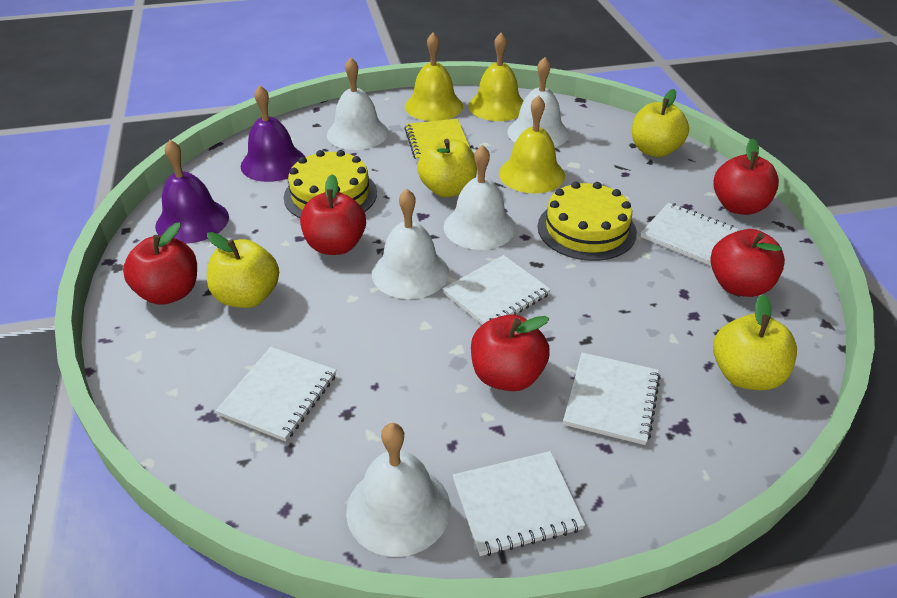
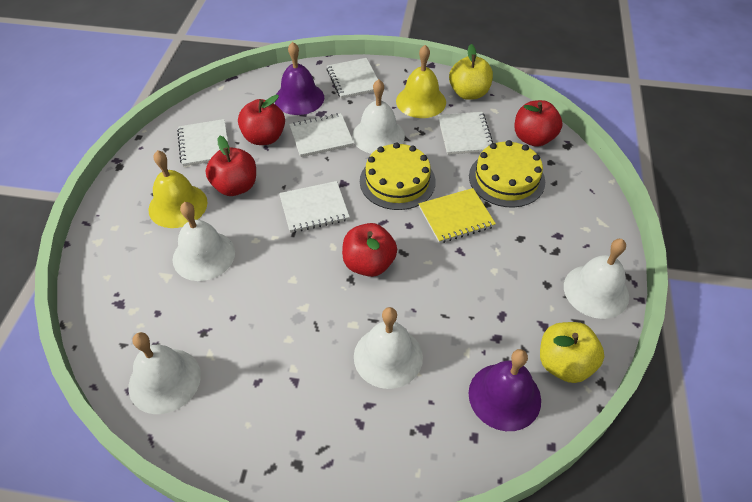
red apple: [123,223,197,305] [300,174,366,255] [471,314,550,391] [710,229,785,297] [713,139,779,215] = 5 -> [206,136,256,196] [238,95,285,145] [342,223,397,277] [514,100,562,147] = 4
yellow apple: [207,232,279,308] [417,138,477,197] [632,89,689,157] [713,294,797,390] = 4 -> [449,44,493,100] [540,322,604,383] = 2
yellow bell: [405,33,463,121] [468,33,524,121] [499,95,565,193] = 3 -> [148,150,208,228] [396,45,446,118] = 2

